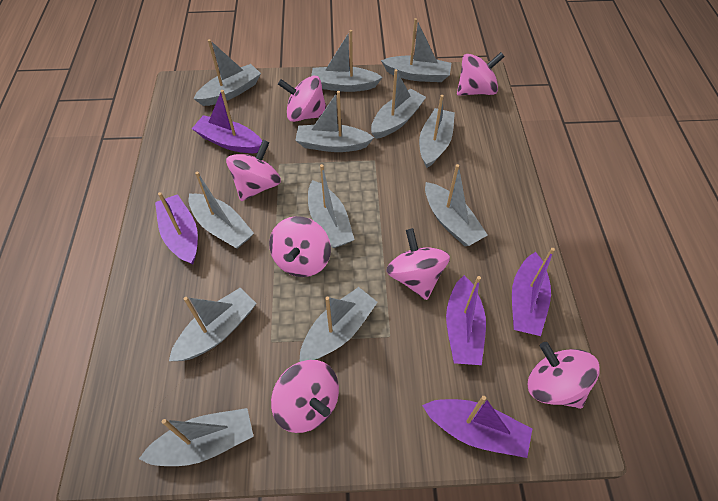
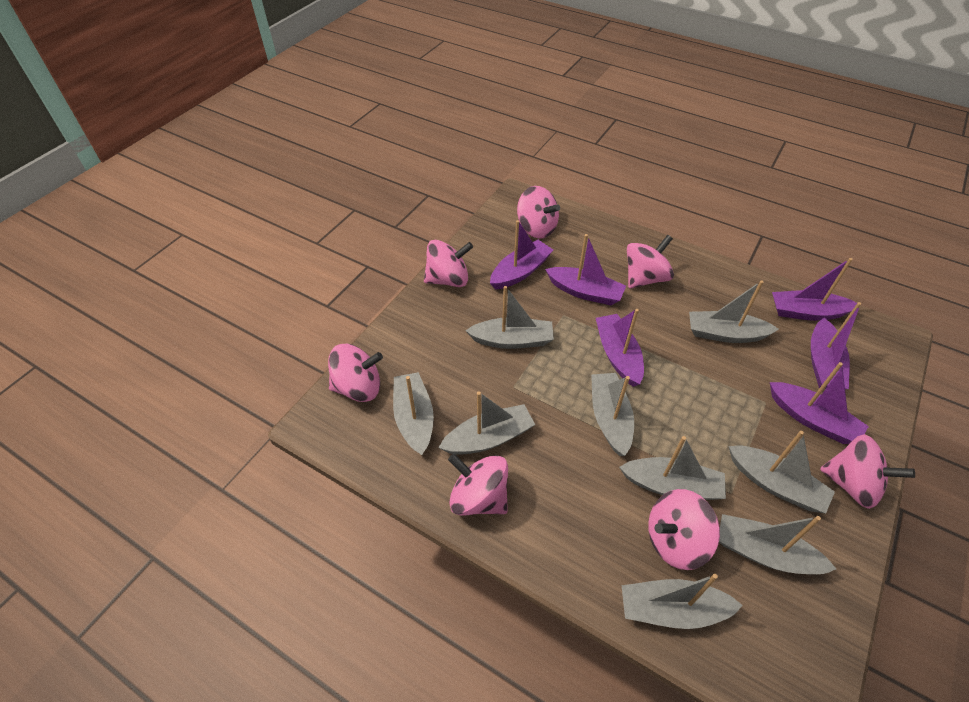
grey boat: [139,408,254,466] [169,288,257,361] [189,171,254,249] [193,39,261,106] [295,91,374,152] [299,287,378,362] [308,164,355,248] [311,30,383,92] [371,69,426,139] [381,18,451,82] [419,95,455,168] [425,164,488,246] = 12 -> [393,372,434,455] [438,391,535,455] [465,286,554,349] [591,373,634,456] [619,436,726,500] [622,574,743,629] [689,280,779,343] [719,514,836,574] [728,431,835,514] = 9
purple boat: [155,192,198,265] [192,90,262,153] [422,396,532,458] [446,275,486,365] [512,248,555,336] = 5 -> [490,220,553,290] [545,234,626,305] [596,309,644,387] [770,362,869,444] [772,258,857,321] [811,302,861,389] = 6

